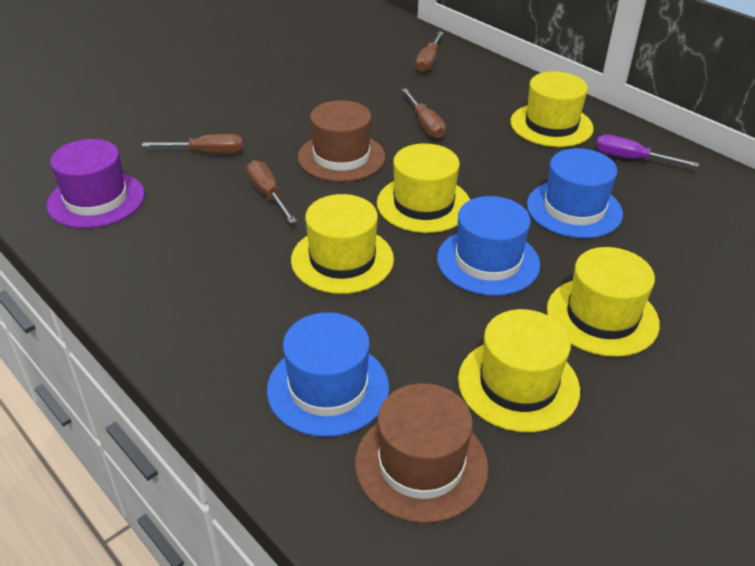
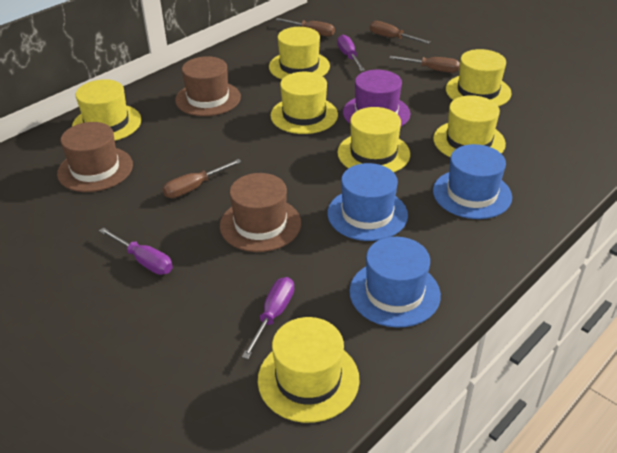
brown hat: [298,100,385,182] [355,383,488,523] = 2 -> [57,122,133,192] [175,56,241,116] [220,173,301,252] = 3
purple screwdriver: [596,134,699,167] = 1 -> [99,228,173,275] [242,277,294,359] [337,35,365,71] = 3
yellow hat: [291,194,394,294] [377,143,470,233] [458,309,580,432] [511,72,594,147] [547,247,660,357] = 5 -> [72,79,141,141] [258,317,360,423] [269,27,330,79] [271,72,338,134] [337,107,410,172] [433,95,506,157] [446,49,512,106] = 7

